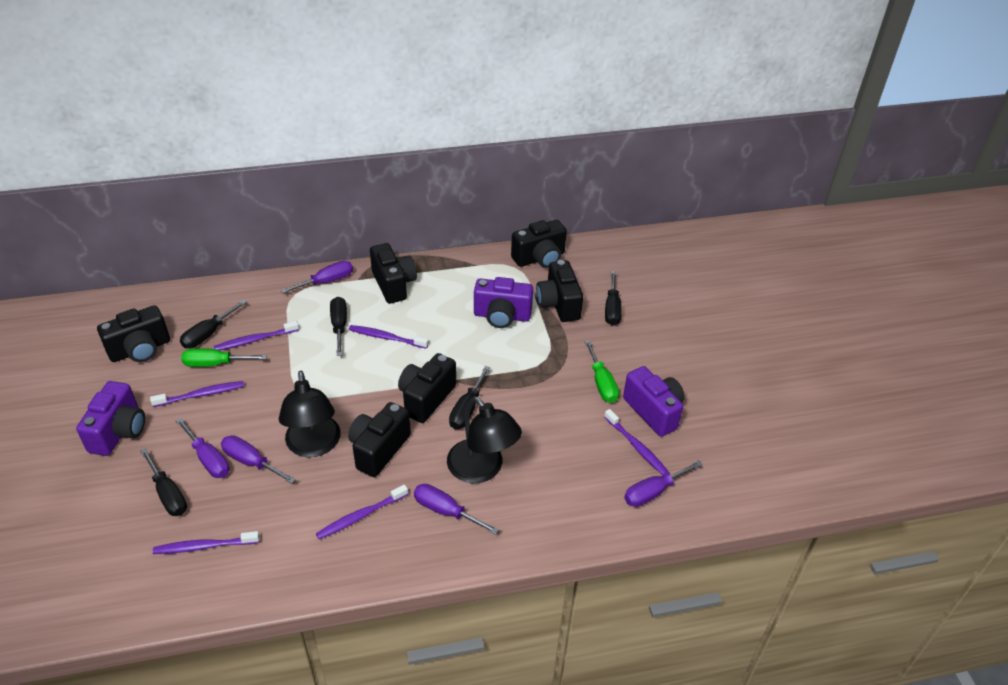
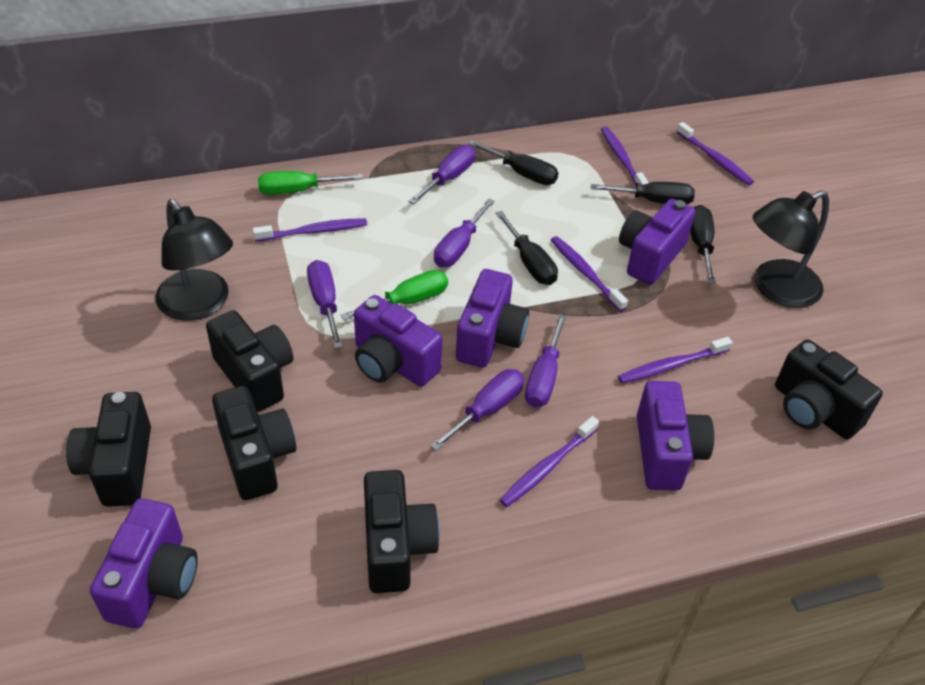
black camera: [97,305,170,362] [348,402,411,477] [370,243,417,304] [398,353,456,423] [511,220,567,268] [536,260,583,322] = 6 -> [66,392,151,507] [206,310,293,412] [212,386,297,500] [364,470,440,593] [775,339,883,439] = 5
black screwdriver: [140,449,187,516] [180,300,247,348] [330,297,347,356] [449,366,490,429] [605,271,622,326] = 5 -> [468,140,558,185] [495,211,558,285] [591,182,695,205] [690,205,716,284] = 4
purple camera: [76,381,145,456] [474,277,533,328] [623,366,685,437] = 3 -> [90,498,198,629] [354,295,443,387] [456,269,529,368] [619,199,695,285] [637,381,714,491] = 5

